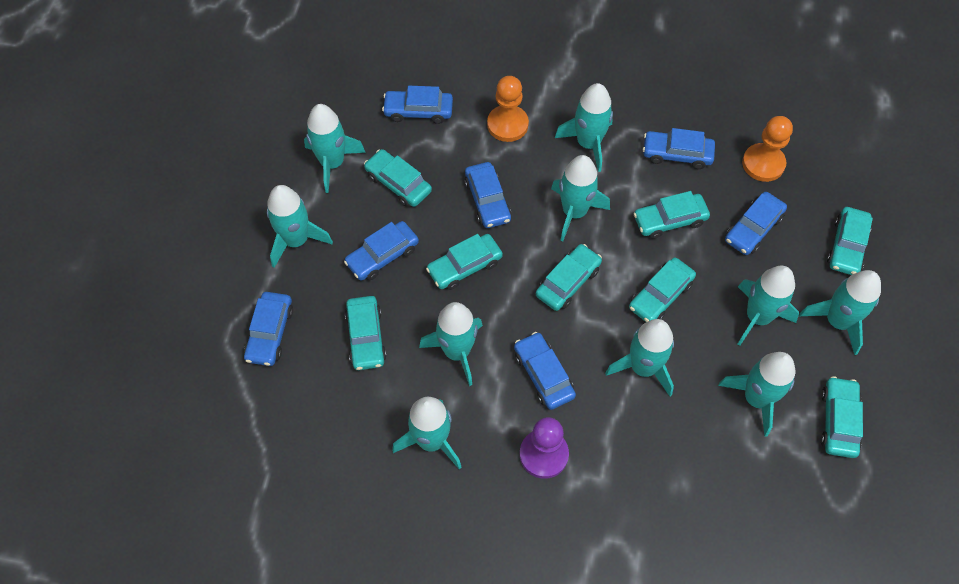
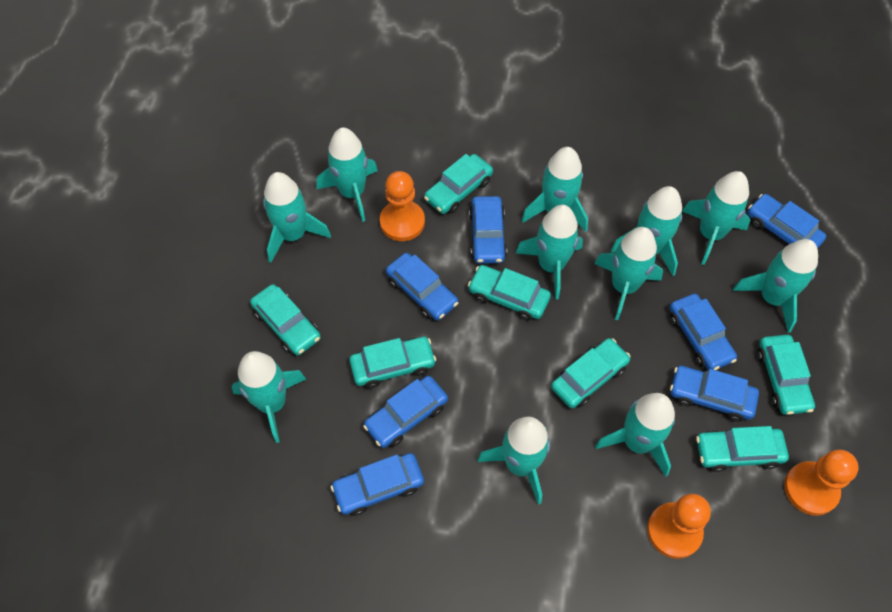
orange pawn: [487,76,529,142] [742,116,793,182] = 2 -> [380,171,425,241] [647,494,711,559] [784,449,859,516] = 3
purple pawn: [520,417,569,479] = 1 -> none = 0
turquoise car: [345,296,387,370] [364,149,432,207] [426,234,503,290] [536,244,602,311] [629,258,696,322] [633,191,710,239] [821,376,863,458] [827,207,873,275] = 8 -> [250,284,321,356] [349,337,436,389] [424,154,493,214] [468,265,551,321] [551,338,630,408] [696,426,789,472] [757,335,815,415] = 7
turquoise rocket: [267,185,333,268] [304,104,366,193] [392,397,461,469] [419,302,483,386] [551,155,610,241] [555,83,613,172] [605,319,674,396] [718,352,795,437] [738,266,799,346] [799,270,881,355] = 10 -> [232,351,306,443] [263,172,331,262] [317,128,378,222] [478,417,550,505] [516,205,583,300] [521,147,588,232] [594,227,663,320] [595,393,675,477] [611,186,682,276] [682,171,750,265] [733,239,818,333] = 11

